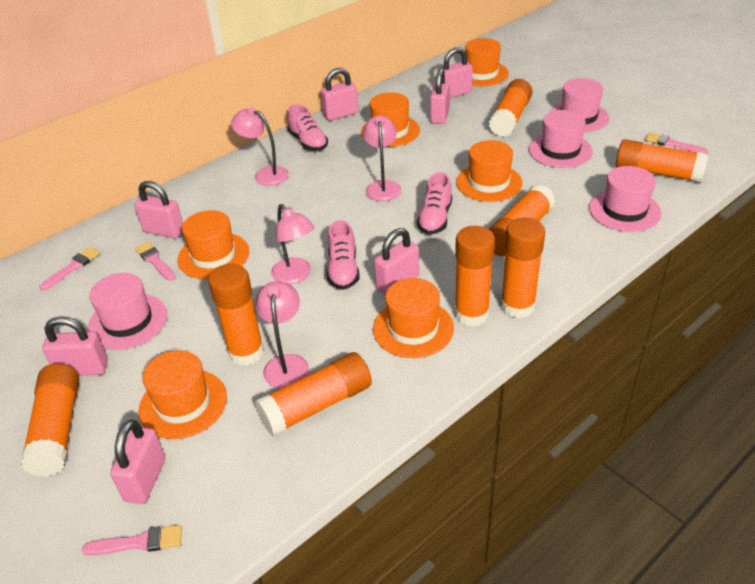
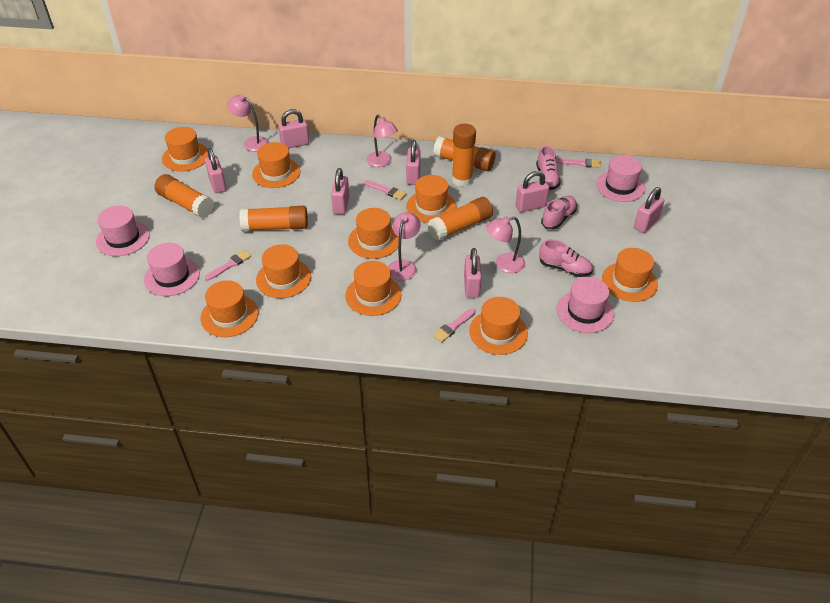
orange glue stick: [21,363,79,477] [208,264,264,366] [255,352,372,436] [454,226,495,327] [489,79,532,137] [489,184,556,256] [500,218,545,318] [616,139,709,183] = 8 -> [154,174,214,218] [239,206,308,231] [428,197,493,241] [433,136,496,171] [452,124,476,187] = 5
orange hat: [138,350,227,439] [177,210,249,279] [361,92,420,147] [373,278,454,358] [456,140,522,202] [465,38,509,86] = 6 -> [162,127,208,171] [200,280,259,337] [252,142,300,188] [256,244,311,298] [345,261,401,316] [348,208,399,259] [406,175,457,223] [469,297,528,355] [602,248,658,302] = 9

